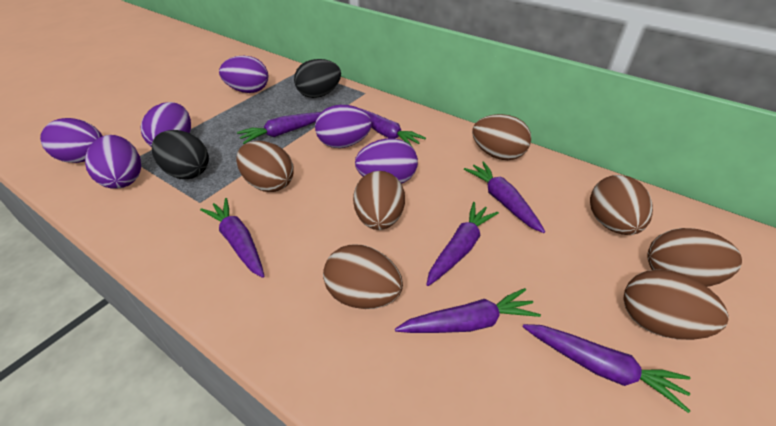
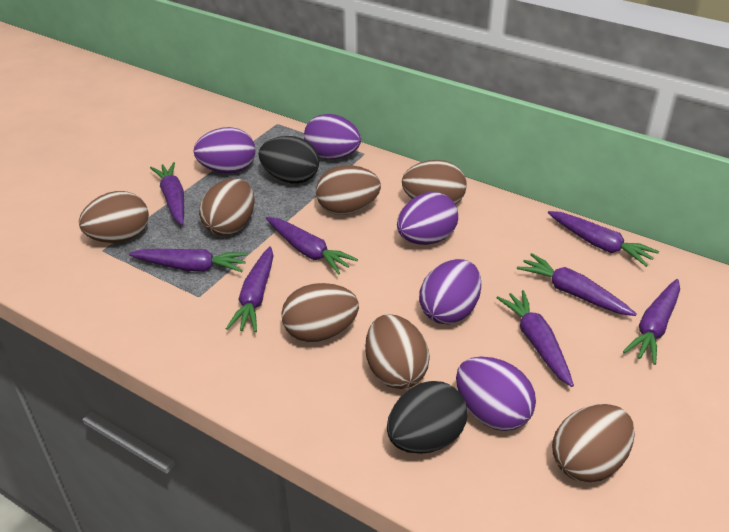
purple carrot: [200,198,264,278] [237,112,321,144] [360,108,426,148] [395,288,541,333] [426,202,499,286] [464,162,545,233] [523,324,690,413] = 7 -> [129,249,248,272] [150,162,184,225] [226,246,273,332] [266,217,358,274] [496,290,574,387] [517,253,637,316] [548,211,659,267] [623,279,680,365] = 8
purple egg: [40,118,103,163] [85,135,141,189] [141,102,191,147] [219,56,268,93] [315,105,372,148] [355,138,418,184] = 6 -> [193,127,255,173] [304,114,361,159] [397,192,458,245] [419,259,481,324] [456,357,536,431] = 5

